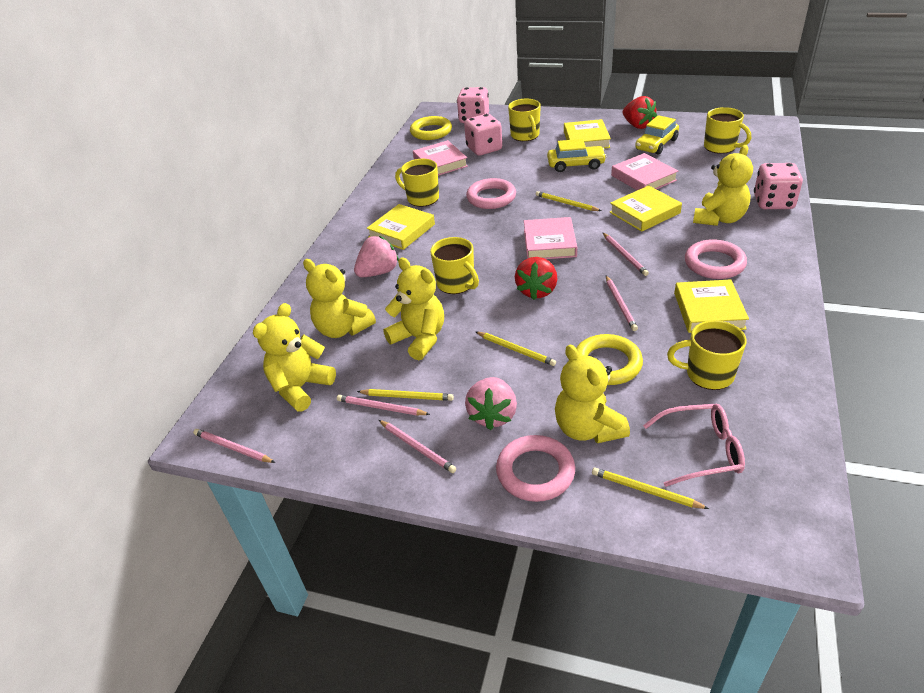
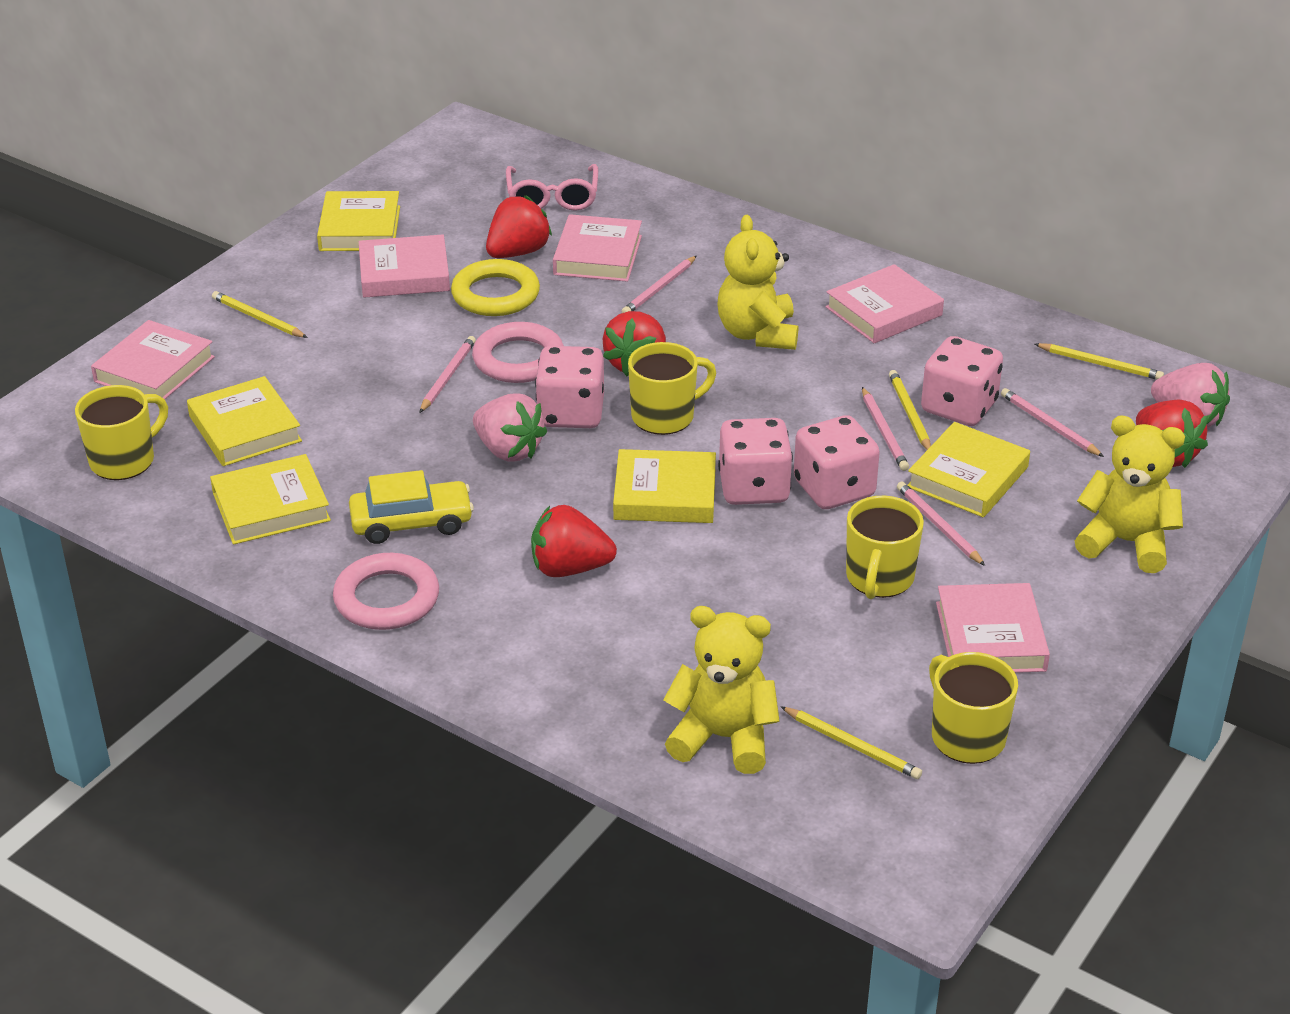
pink book: [413,140,468,176] [524,217,577,259] [611,153,678,190] = 3 -> [91,320,215,399] [359,235,450,298] [553,214,642,282] [825,264,944,343] [936,583,1050,673] = 5
pink dice: [457,87,489,123] [464,114,502,156] [754,163,803,209] = 3 -> [535,346,604,428] [718,418,793,505] [794,415,880,509] [921,336,1003,426] = 4
pink ring: [466,178,516,209] [496,435,575,502] [685,239,747,279] = 3 -> [333,553,439,630] [472,322,564,383] = 2
red strawberry: [515,257,557,300] [623,96,657,129] = 2 -> [486,195,552,258] [531,505,617,577] [603,311,666,376] [1136,400,1208,468] = 4
yellow book: [367,204,435,250] [564,119,611,149] [610,185,682,232] [674,279,749,333] = 4 -> [187,376,302,466] [210,454,331,545] [317,191,400,251] [613,449,716,523] [908,422,1030,517] = 5
yellow car: [547,139,607,172] [635,115,679,155] = 2 -> [349,470,474,544] = 1
yellow mug: [395,159,439,207] [430,237,479,294] [508,99,541,141] [667,320,747,390] [704,107,751,154] = 5 -> [75,385,168,480] [628,342,716,435] [846,496,924,599] [929,652,1018,764] = 4
yellow ring: [410,116,452,140] [576,334,643,385] = 2 -> [451,259,540,316] = 1
yellow teddy bear: [253,303,336,412] [303,259,376,338] [383,258,444,360] [555,344,630,443] [693,145,753,226] = 5 -> [663,606,780,774] [718,215,798,350] [1075,415,1185,573] = 3

